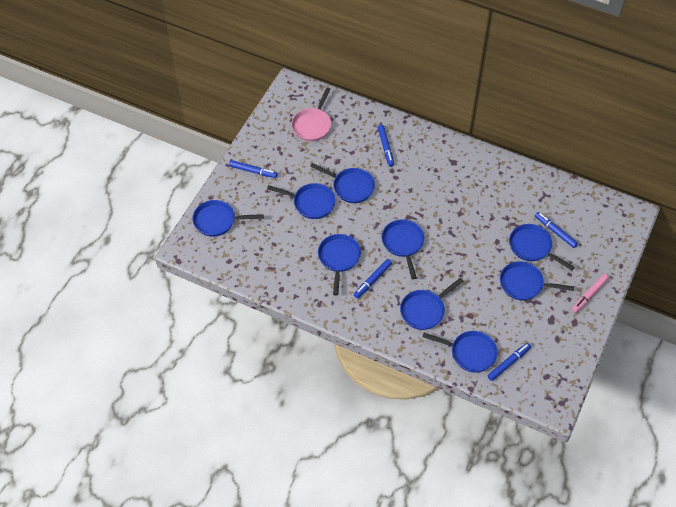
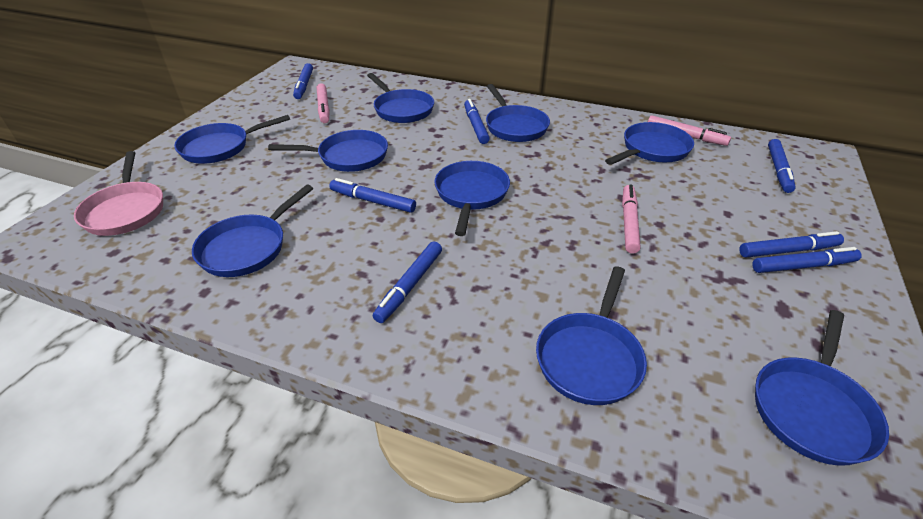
blue marker: [229,160,278,178] [354,259,392,298] [378,125,394,167] [487,343,531,381] [535,212,578,248] = 5 -> [293,63,313,99] [329,178,416,213] [373,241,442,323] [464,99,490,144] [739,231,844,258] [752,247,862,273] [768,139,796,193] = 7
pink marker: [572,274,609,313] = 1 -> [317,83,330,123] [622,184,641,254] [648,115,731,146] = 3

